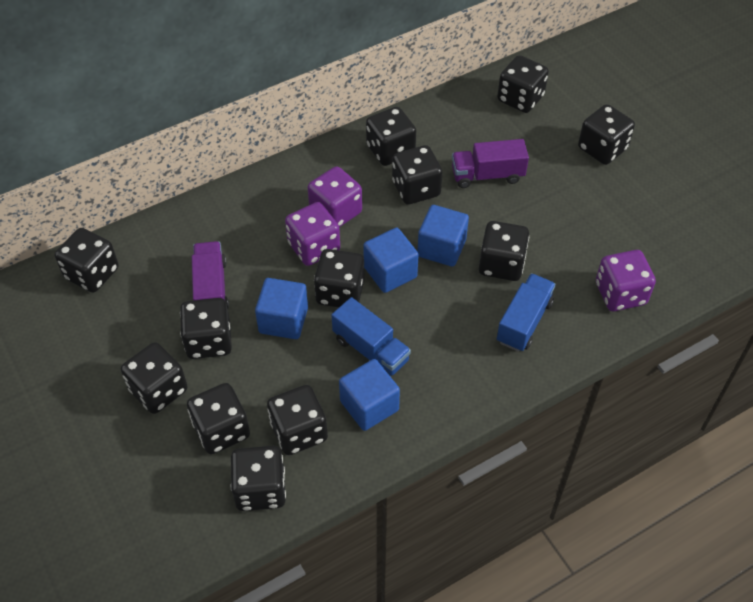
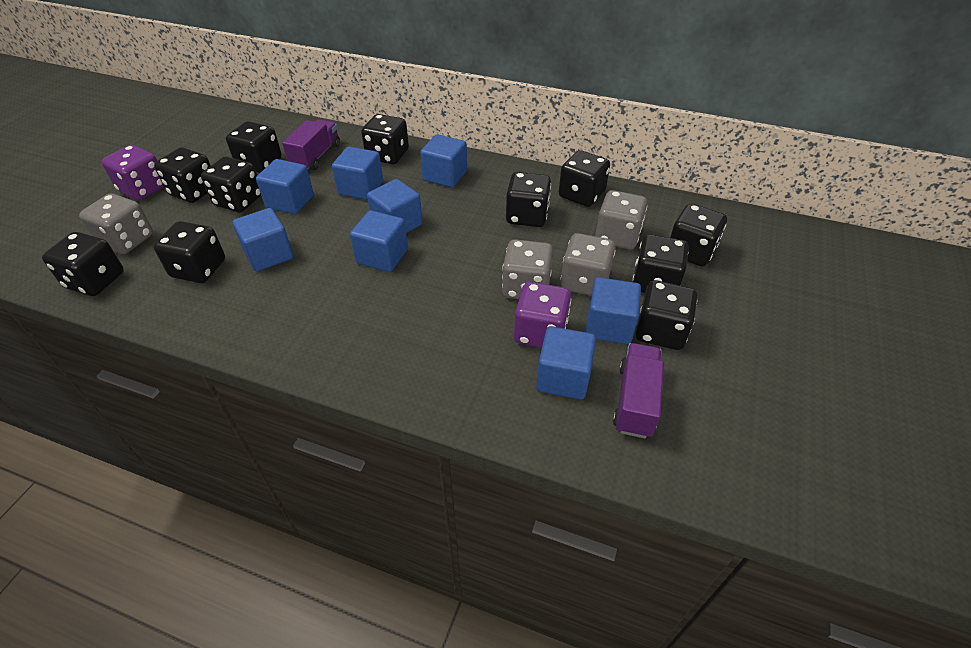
black dice: [55,228,119,293] [121,342,187,414] [180,298,232,359] [187,383,250,454] [231,446,286,511] [267,385,328,455] [314,249,365,308] [366,107,416,166] [392,145,443,205] [479,221,529,281] [497,55,549,113] [578,104,635,165] = 12 -> [42,232,124,296] [154,147,211,203] [154,221,225,283] [201,156,261,212] [226,121,282,173] [361,114,409,165] [506,172,551,227] [559,150,610,207] [632,234,689,293] [636,280,697,350] [670,204,727,267] = 11
blue cube: [255,278,308,339] [339,359,400,431] [363,228,419,293] [417,205,469,267] = 4 -> [233,208,293,271] [256,159,314,214] [332,147,383,200] [350,210,408,272] [367,179,423,233] [420,134,467,188] [536,326,596,400] [586,277,641,344] = 8
blue truck: [331,297,411,376] [497,273,556,352] = 2 -> none = 0
grey dice: none = 0 -> [79,193,153,254] [502,239,553,299] [560,233,616,296] [595,190,647,249] = 4
purple dice: [285,202,340,266] [308,166,362,227] [596,250,656,311] = 3 -> [102,145,164,200] [514,282,571,348] = 2

